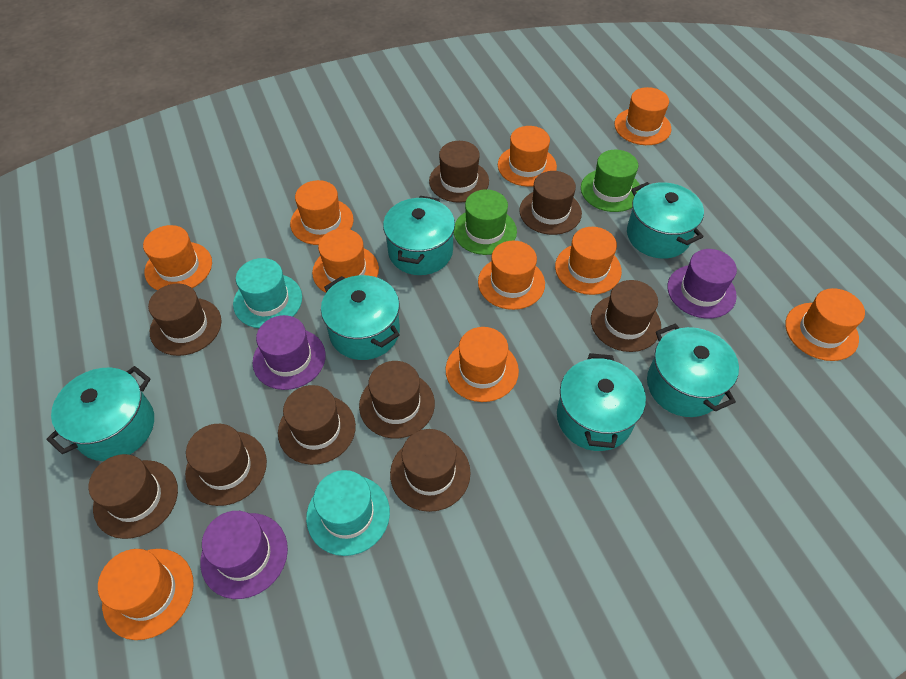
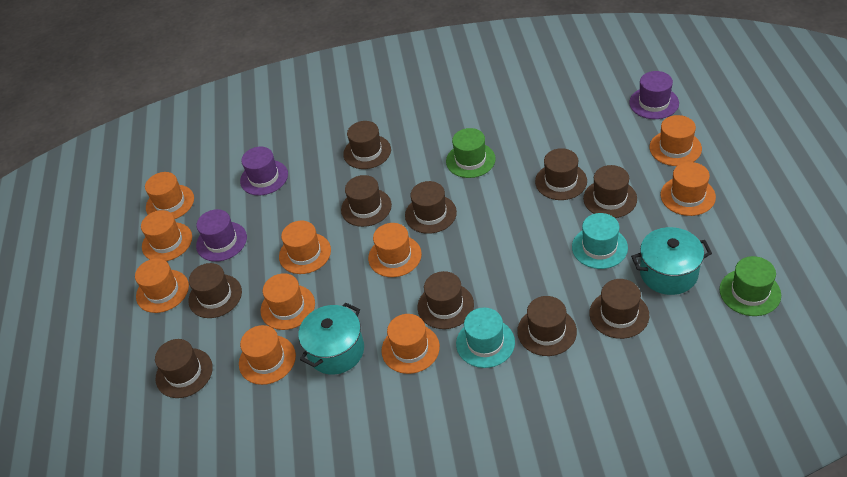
brown hat: [88,454,178,539] [148,283,221,356] [185,424,267,506] [278,385,356,465] [359,361,435,439] [390,429,471,512] [429,141,489,203] [519,171,582,235] [591,280,661,352] = 9 -> [155,339,213,398] [189,263,242,318] [341,175,392,227] [343,121,391,169] [405,181,457,234] [418,271,474,329] [517,296,577,356] [535,148,587,200] [583,165,637,218] [589,279,649,339] = 10
turquoise pot: [46,366,154,461] [321,275,400,360] [383,196,455,275] [557,353,646,451] [627,182,704,259] [647,324,739,417] = 6 -> [298,303,364,375] [631,227,712,295] = 2

